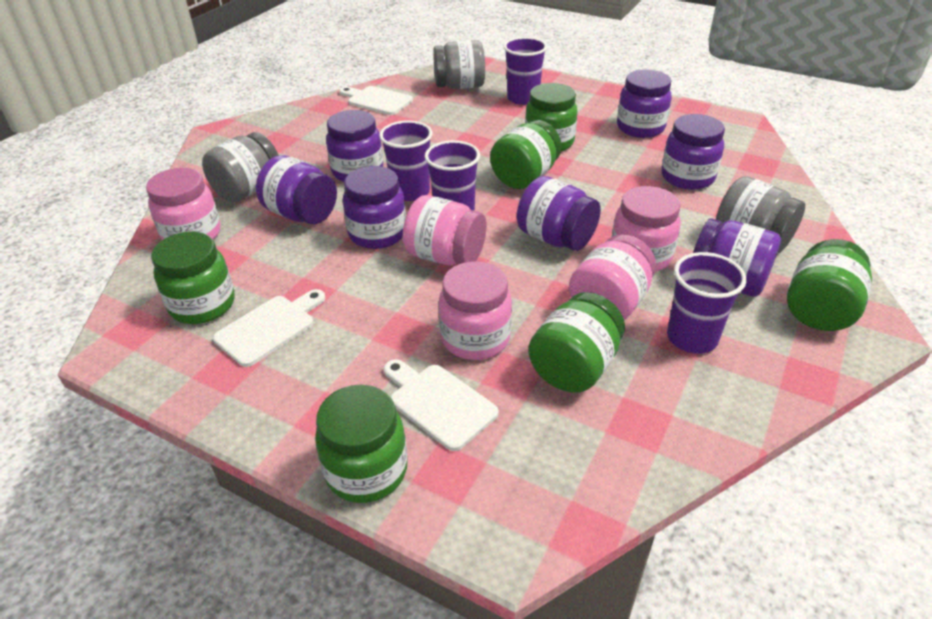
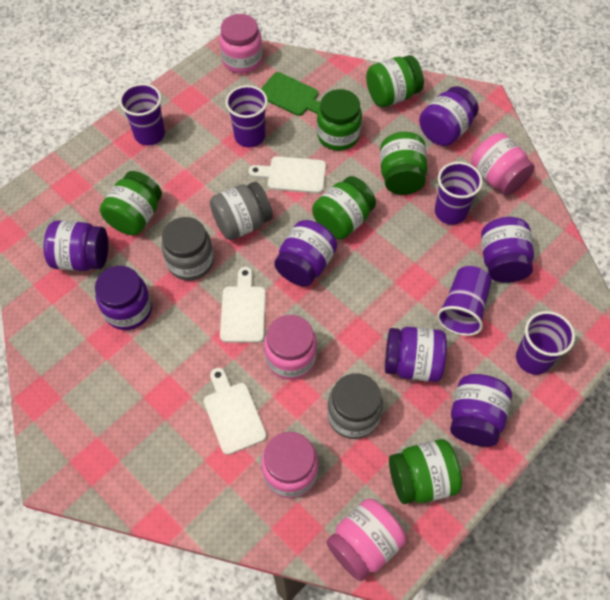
green cutting board: none = 0 -> [261,72,320,116] = 1
purple cup: [379,120,432,201] [425,140,480,211] [504,37,547,105] [667,252,746,354] = 4 -> [119,83,165,145] [226,85,268,147] [435,162,483,225] [437,266,492,336] [516,311,575,375] = 5

